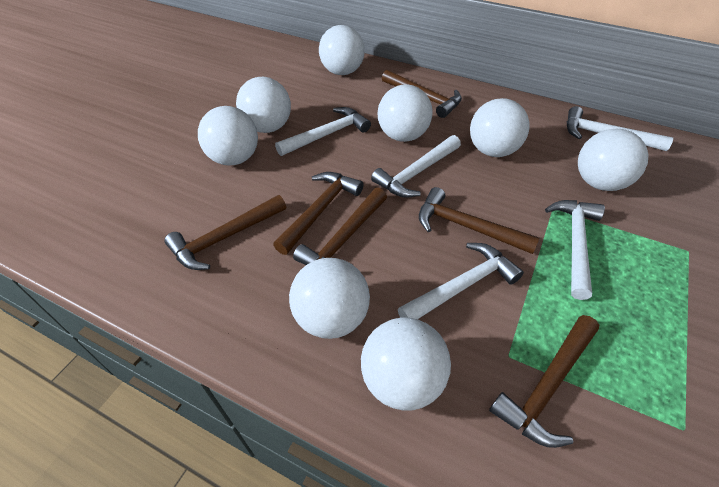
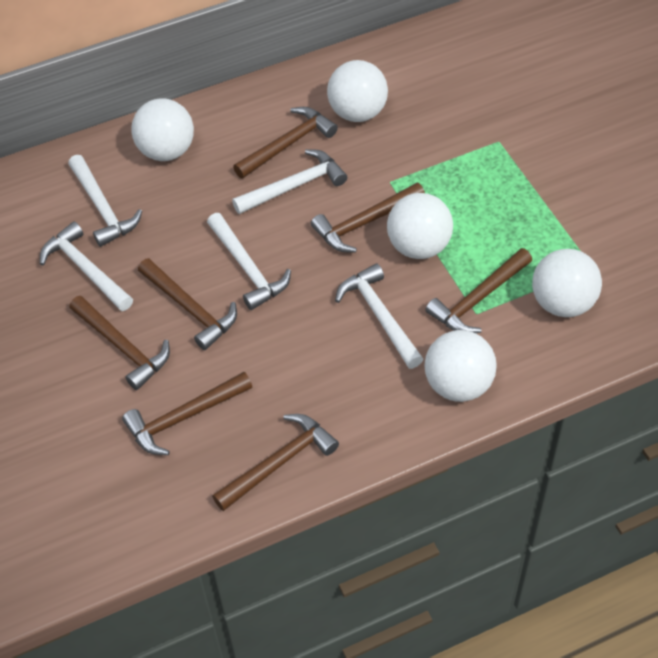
brown hammer: [164,195,286,270] [273,172,364,255] [293,188,387,265] [382,70,462,118] [419,187,539,254] [489,315,599,448] = 6 -> [69,296,170,390] [122,372,252,455] [138,258,237,350] [212,414,339,511] [233,107,338,178] [311,183,425,252] [425,248,532,333] = 7
white ball: [198,106,258,165] [236,77,291,133] [289,258,370,339] [319,25,365,75] [361,318,451,410] [378,84,432,142] [470,98,530,157] [578,129,648,191] = 8 -> [131,98,194,161] [327,60,388,122] [387,193,453,259] [425,330,497,402] [532,249,602,317] = 5

